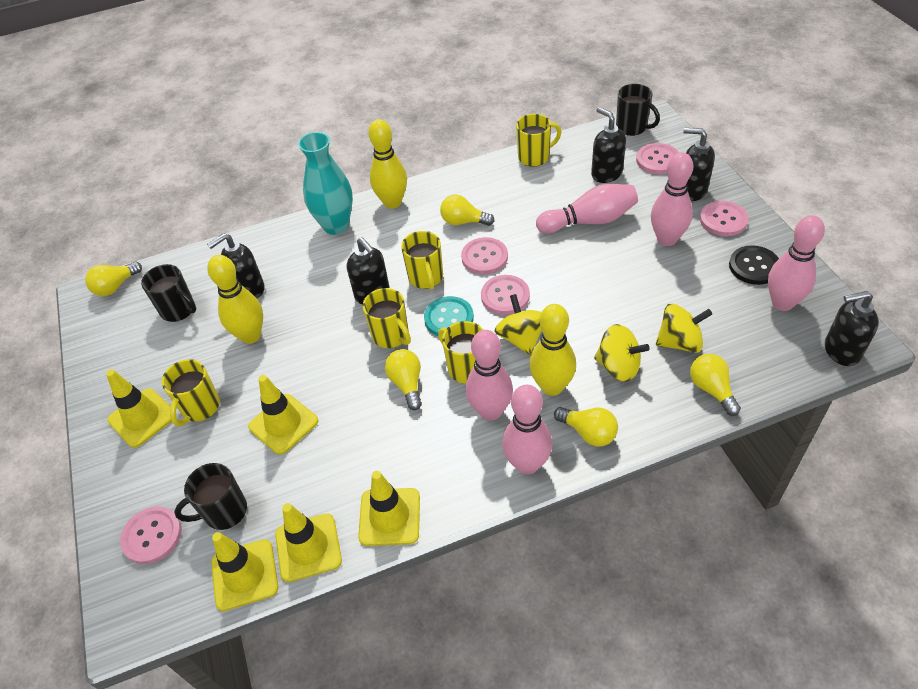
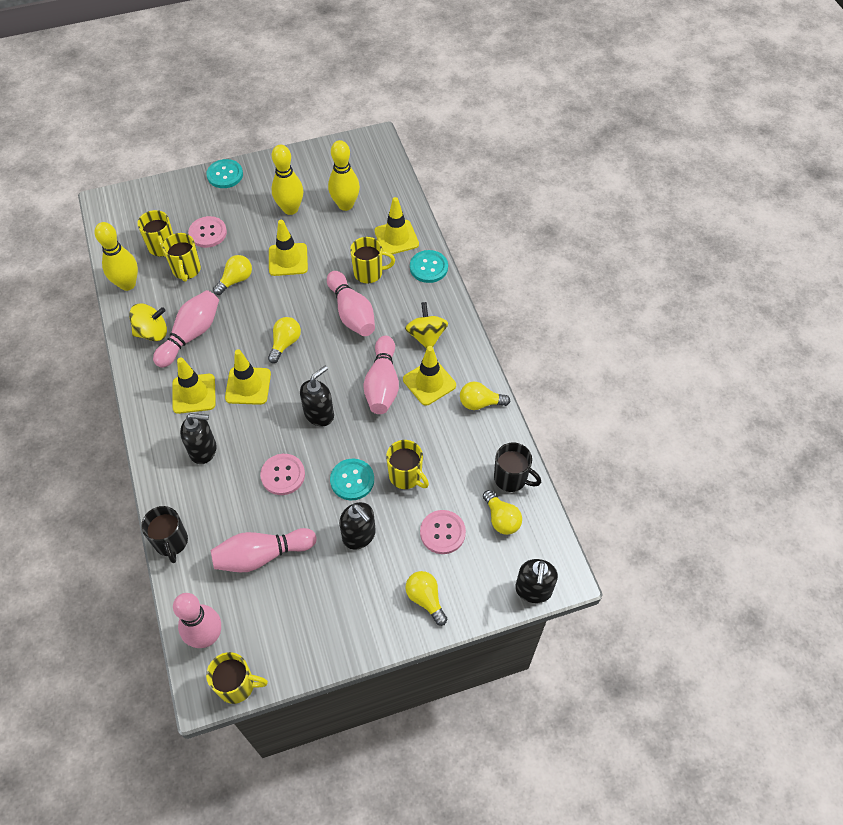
black button: [729,245,779,285] = 1 -> none = 0
black mug: [141,264,196,322] [174,463,247,530] [616,84,660,136] = 3 -> [141,506,188,563] [494,442,541,492] = 2
black soap dispenser: [207,233,265,298] [347,237,389,305] [591,107,626,183] [683,128,715,201] [825,291,879,366] = 5 -> [180,413,217,464] [300,366,334,427] [339,502,376,550] [515,559,558,603] = 4
pink button: [120,506,182,564] [461,237,508,274] [481,275,530,315] [636,143,679,174] [700,201,749,236] = 5 -> [188,216,227,248] [260,454,305,495] [420,510,466,554] = 3
turquoise button: [424,296,474,336] = 1 -> [206,159,243,188] [330,459,374,500] [410,250,448,283] = 3
turquoise vase: [298,132,353,235] = 1 -> none = 0
yellow spinning top: [494,294,542,355] [594,324,650,382] [656,304,713,353] = 3 -> [129,303,167,341] [405,302,448,349] = 2

